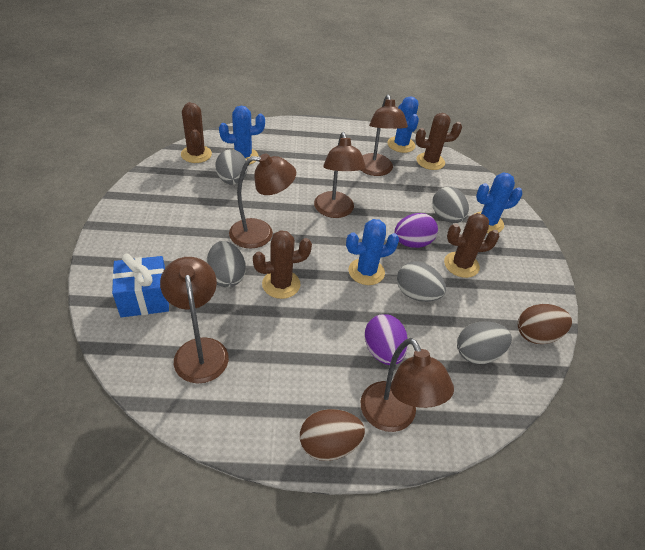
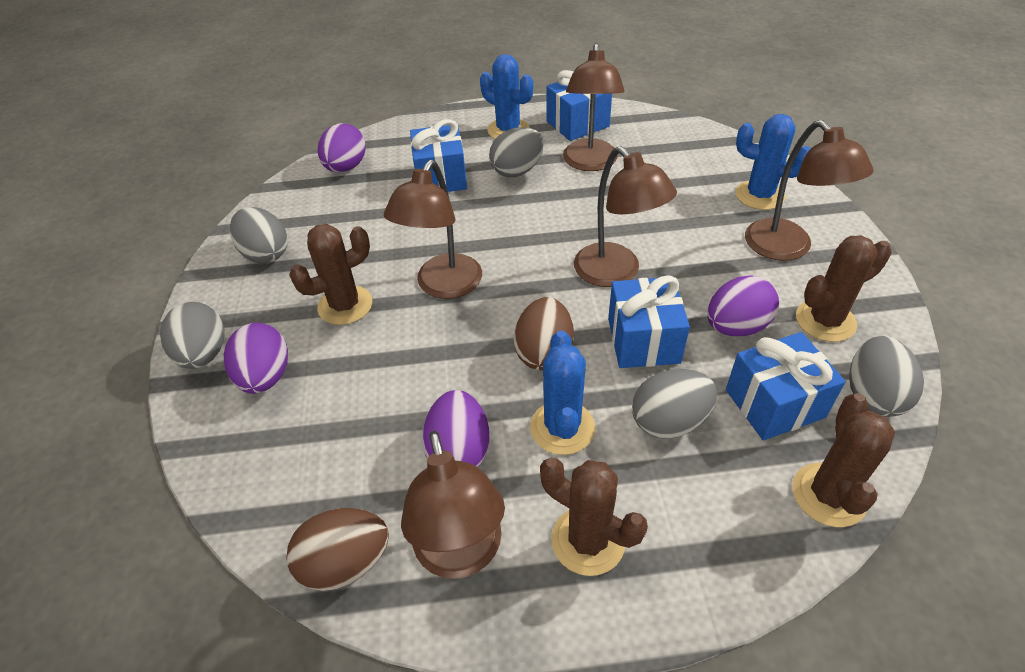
blue cactus: [219,106,265,165] [346,219,399,285] [387,96,419,153] [475,173,522,233] = 4 -> [480,54,533,139] [530,331,595,455] [735,114,811,210] = 3
blue gift: [112,253,169,317] = 1 -> [410,119,467,192] [546,70,612,141] [608,275,690,368] [726,332,846,440] = 4
purple egg: [365,314,408,365] [394,213,438,248] = 2 -> [224,323,288,394] [318,123,366,172] [422,390,490,467] [707,275,779,336] = 4

